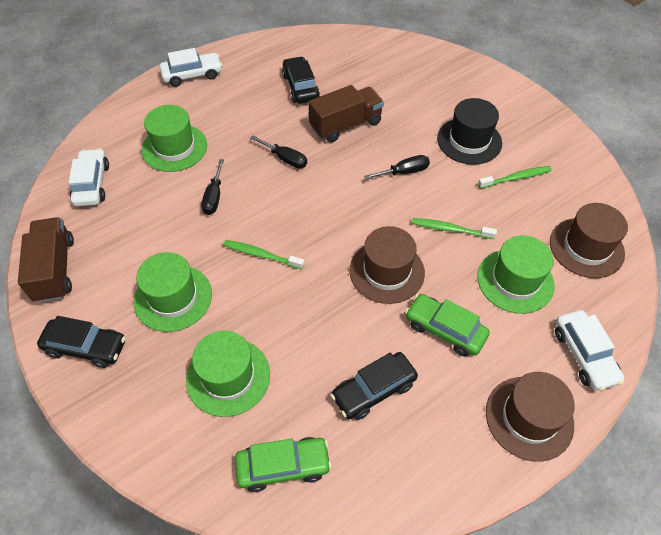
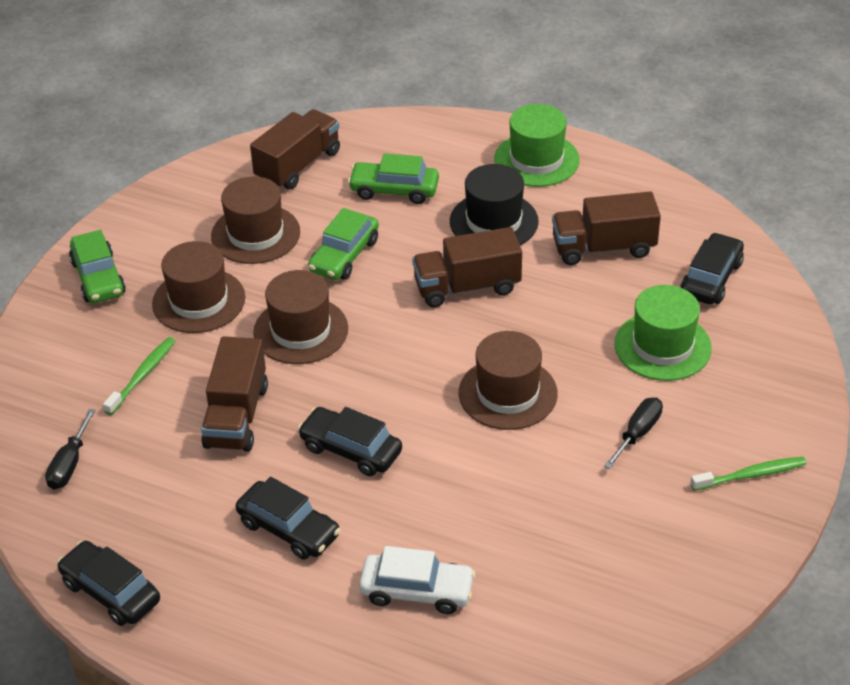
black car: [37,316,126,368] [282,56,320,104] [331,352,418,420] = 3 -> [57,541,160,626] [236,477,341,560] [298,407,402,476] [680,232,744,304] = 4
black screwdriver: [201,159,224,215] [250,136,307,168] [364,155,430,179] = 3 -> [45,409,96,490] [604,397,663,469] = 2
brown hat: [350,226,425,304] [486,372,575,462] [550,203,628,278] = 3 -> [152,241,245,333] [211,176,300,264] [253,270,348,364] [459,331,558,430] = 4
brown truck: [18,217,74,303] [308,85,384,143] = 2 -> [201,336,268,452] [250,109,340,190] [412,227,522,307] [552,191,661,265] = 4
green car: [235,437,332,492] [405,294,490,357] = 2 -> [69,230,126,303] [308,208,379,280] [348,153,439,204] = 3
green hat: [134,252,212,332] [141,105,207,172] [186,331,270,417] [477,235,554,314] = 4 -> [494,104,579,187] [614,285,712,381] = 2
green toothbrush: [223,240,305,269] [412,218,497,239] [478,166,552,189] = 3 -> [103,337,175,415] [691,457,807,491] = 2
white car: [69,148,109,207] [159,48,223,87] [555,310,624,391] = 3 -> [359,546,475,614] = 1

